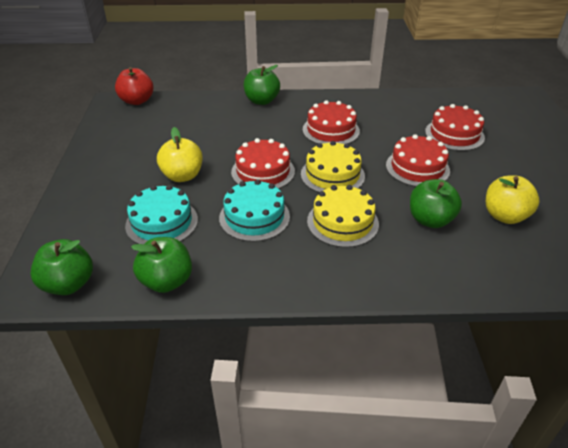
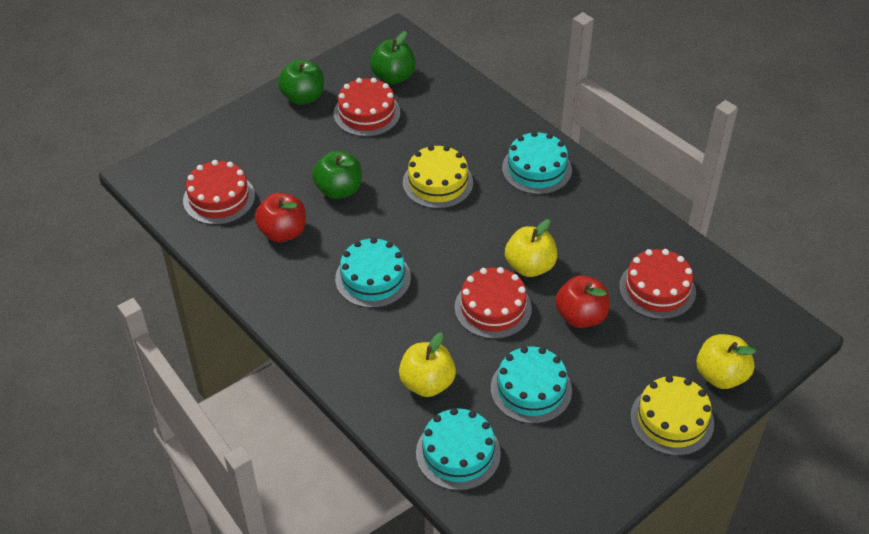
green apple: [30,239,93,295] [131,237,192,293] [244,65,280,105] [410,179,462,228] = 4 -> [278,59,324,105] [312,151,362,199] [370,31,416,84] = 3
red apple: [115,67,153,105] = 1 -> [255,193,306,242] [555,275,609,328] = 2
turquoise cake: [125,185,198,244] [219,179,290,242] = 2 -> [335,237,411,308] [416,408,501,491] [491,346,572,424] [502,131,572,194] = 4
yellow apple: [157,127,203,182] [486,175,540,224] = 2 -> [399,332,456,397] [505,219,557,277] [696,334,756,389] = 3

